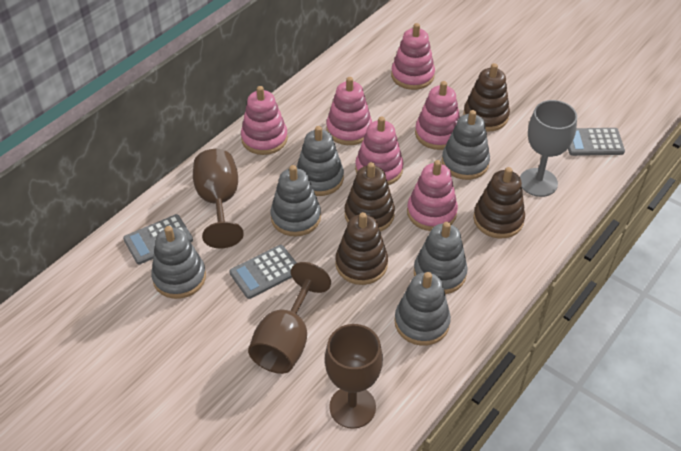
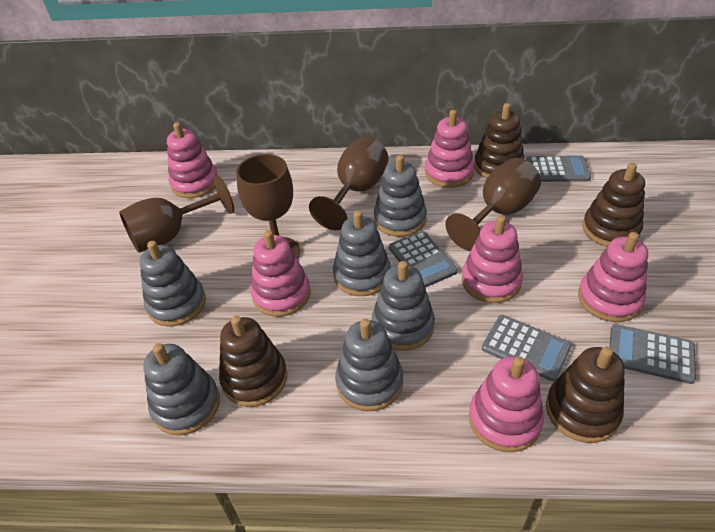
brown goblet: [193,149,244,248] [248,262,331,374] [325,324,383,429] = 3 -> [119,175,234,253] [236,154,301,259] [309,137,389,230] [445,158,541,251] = 4
grey calculator: [123,214,193,264] [229,245,296,299] [568,128,625,156] = 3 -> [389,231,458,288] [482,315,572,381] [526,155,591,182] [610,324,696,384] = 4
grey goblet: [520,100,577,197] = 1 -> none = 0

